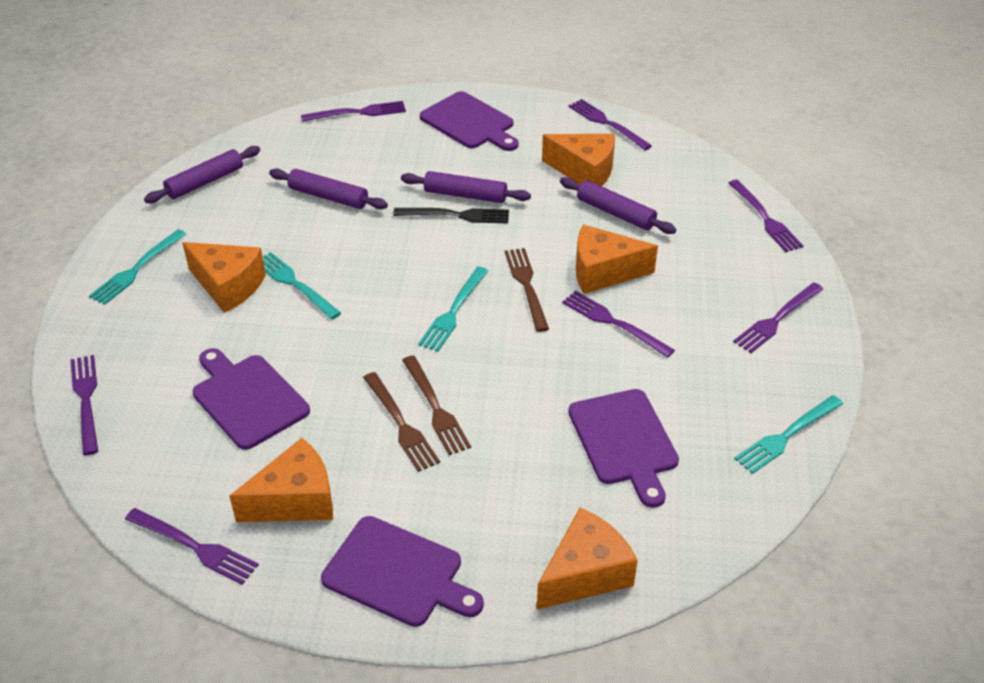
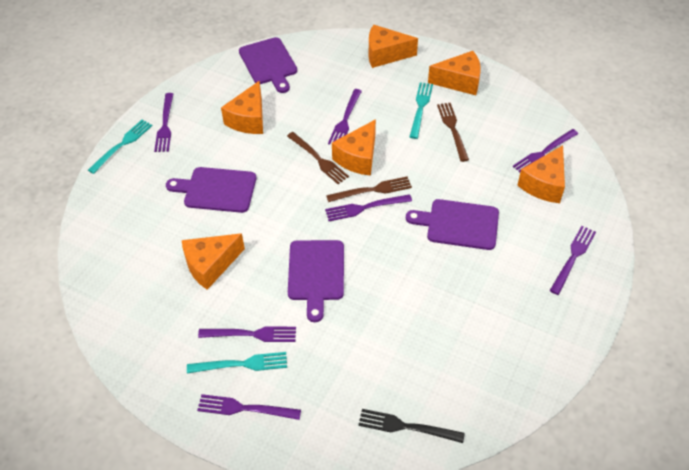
orange cheese: [182,242,266,313] [229,438,333,522] [537,508,638,609] [542,134,615,186] [576,225,658,294] = 5 -> [182,233,245,290] [221,81,263,134] [332,119,376,176] [369,25,418,68] [428,51,481,95] [517,145,565,203] = 6
purple rolling pin: [144,146,260,203] [269,169,388,209] [401,171,531,203] [560,177,676,234] = 4 -> none = 0
turquoise fork: [89,229,186,305] [263,252,341,320] [418,267,488,352] [734,395,843,474] = 4 -> [88,120,152,174] [187,352,287,374] [410,82,433,139] = 3

